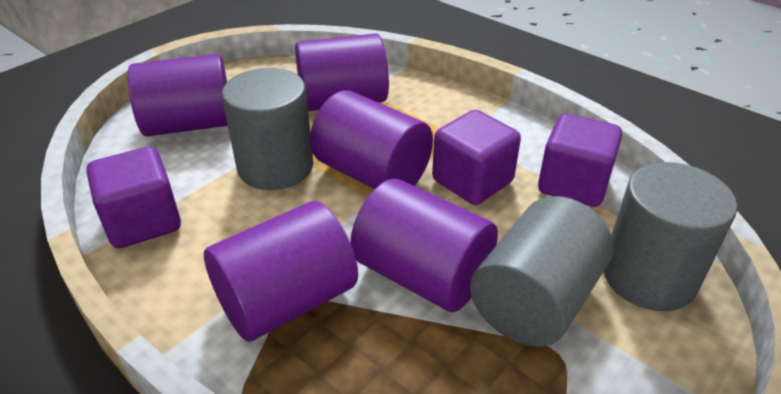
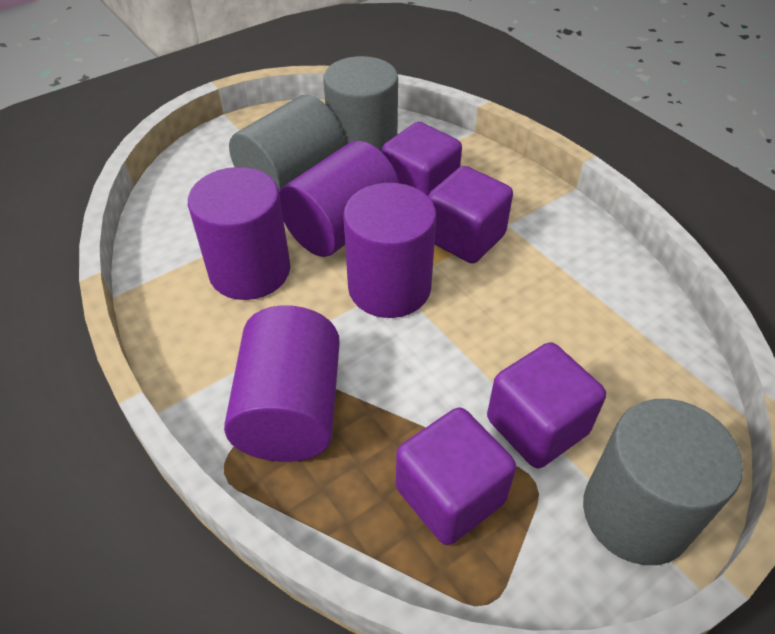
purple cube: [87,147,181,248] [432,110,521,205] [538,114,622,207] = 3 -> [382,122,462,196] [396,407,516,545] [428,166,513,263] [487,342,606,469] = 4
purple cylinder: [127,54,228,136] [204,201,358,342] [295,33,389,111] [310,91,433,189] [350,179,498,312] = 5 -> [188,167,290,300] [224,305,340,462] [279,141,399,257] [343,183,436,318] = 4

